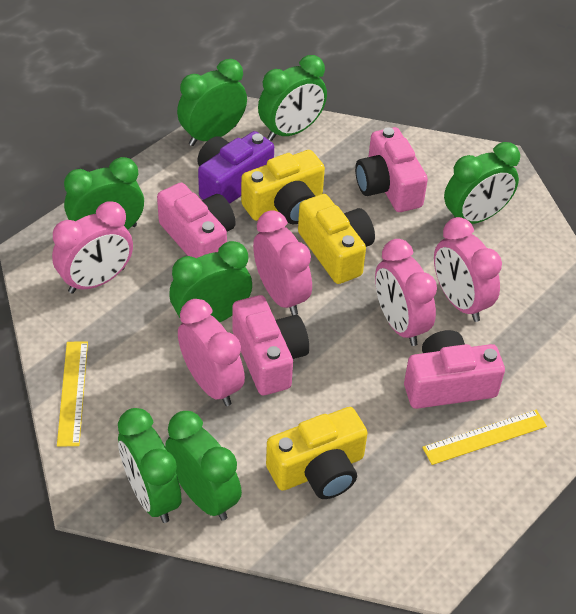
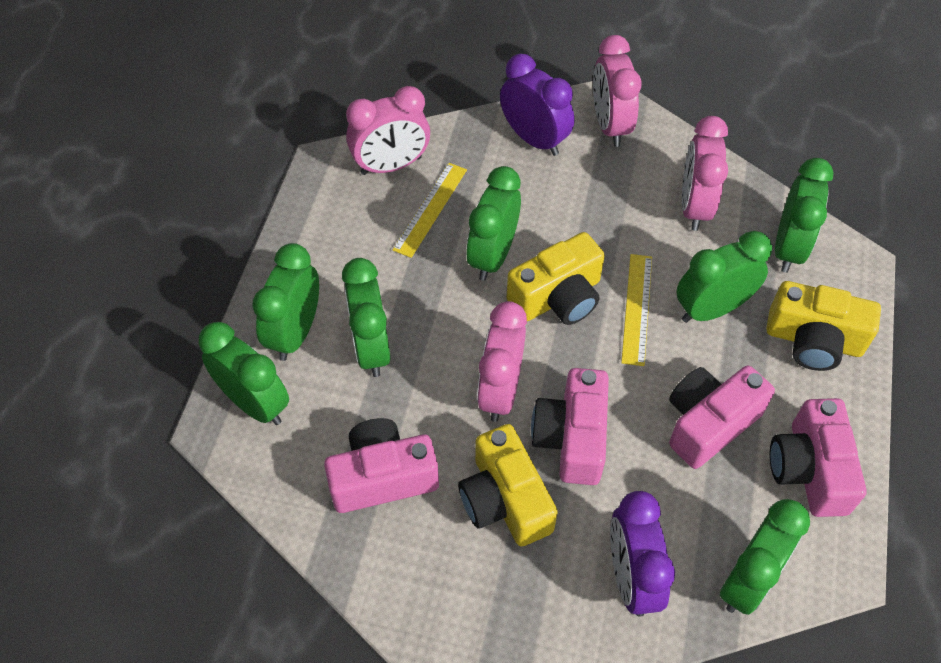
pink clock: [52,201,133,294] [178,299,245,406] [253,210,312,315] [375,239,437,346] [434,217,502,322] = 5 -> [346,86,430,175] [477,301,527,422] [593,35,642,147] [682,116,728,231] = 4
purple camera: [197,131,274,204] = 1 -> none = 0
purple clock: none = 0 -> [500,54,574,156] [610,491,675,617] = 2

